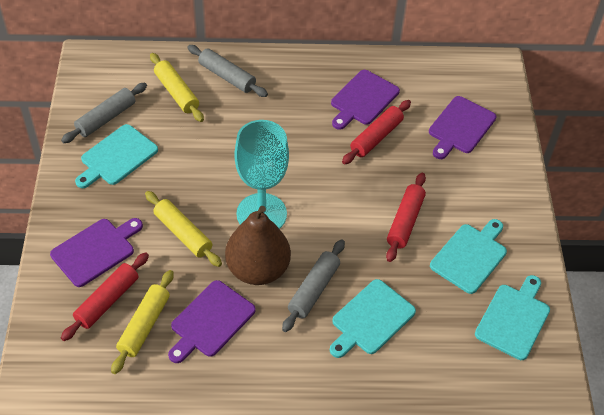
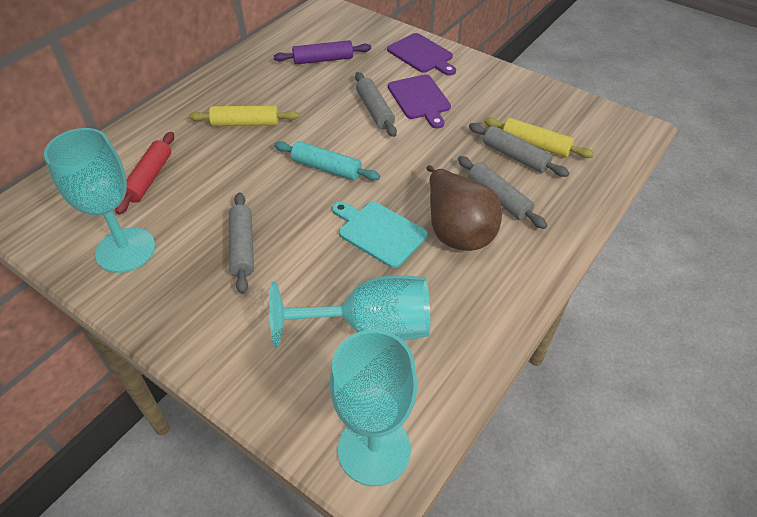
grey rolling pin: [61,83,147,143] [188,45,268,97] [282,239,345,332] = 3 -> [229,192,254,294] [355,72,397,137] [458,156,547,229] [469,123,569,177] = 4
purple cutting board: [50,218,143,287] [168,280,256,363] [331,70,400,130] [429,96,496,159] = 4 -> [387,33,456,76] [388,74,451,129] = 2
purple rolling pin: none = 0 -> [274,40,371,65] = 1
red rolling pin: [61,252,149,341] [342,100,411,164] [386,173,426,262] = 3 -> [116,132,174,215] = 1
turquoise cutting board: [75,124,158,188] [330,279,416,358] [430,219,507,294] [475,275,550,360] = 4 -> [332,202,427,268] = 1
turquoise goblet: [234,120,289,229] = 1 -> [44,128,155,273] [269,275,430,348] [330,330,418,486] = 3
turquoise rolling pin: none = 0 -> [274,141,380,181] = 1
yellow rolling pin: [111,270,174,374] [145,191,222,267] [150,53,204,122] = 3 -> [189,106,299,126] [484,117,594,158] = 2

